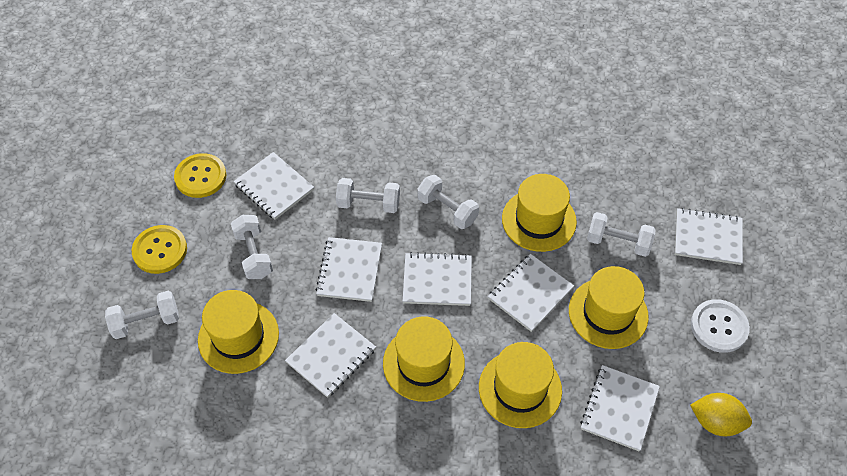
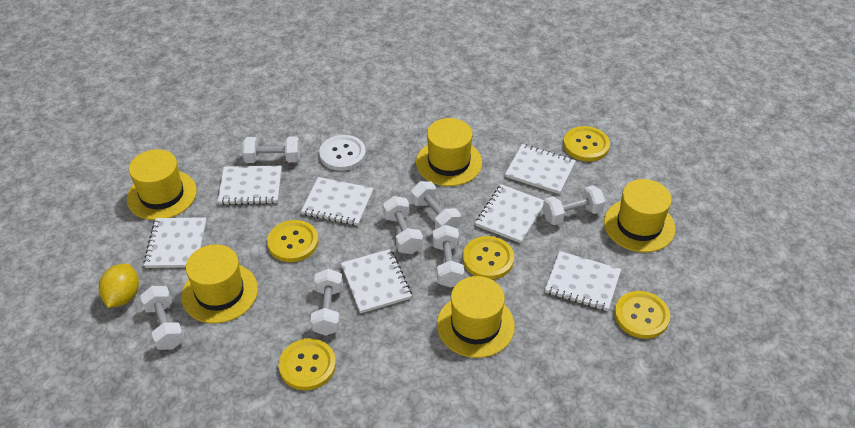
white dumbbell: [105,291,179,339] [231,215,273,279] [336,178,400,213] [417,175,479,229] [587,212,656,257] = 5 -> [140,286,185,350] [242,136,300,163] [311,269,343,336] [383,196,423,254] [411,181,461,229] [433,225,464,287] [543,185,605,225] = 7
yellow button: [132,225,187,274] [174,153,226,198] = 2 -> [267,220,319,262] [279,338,336,390] [463,236,514,279] [563,126,610,162] [614,291,670,339] = 5

